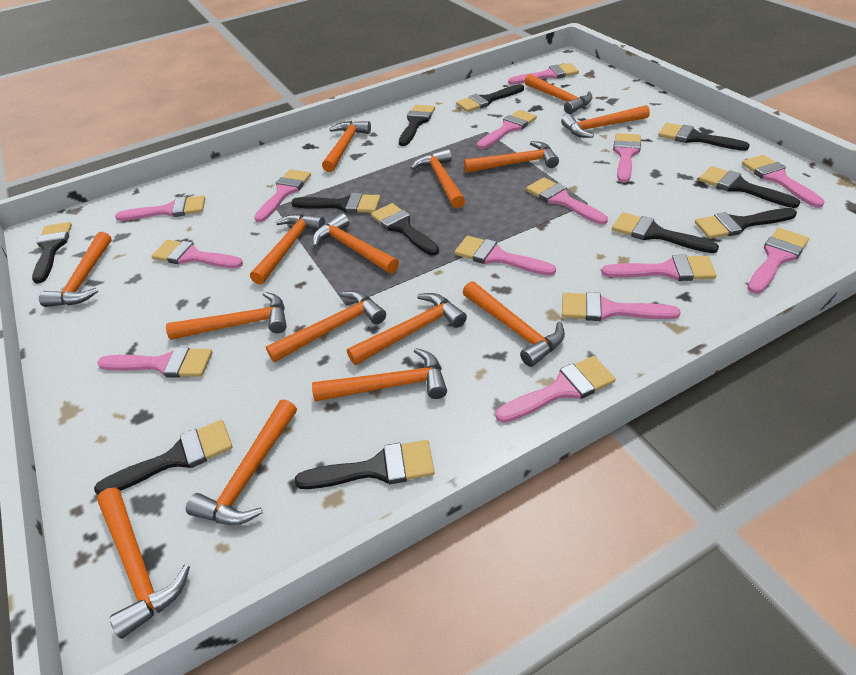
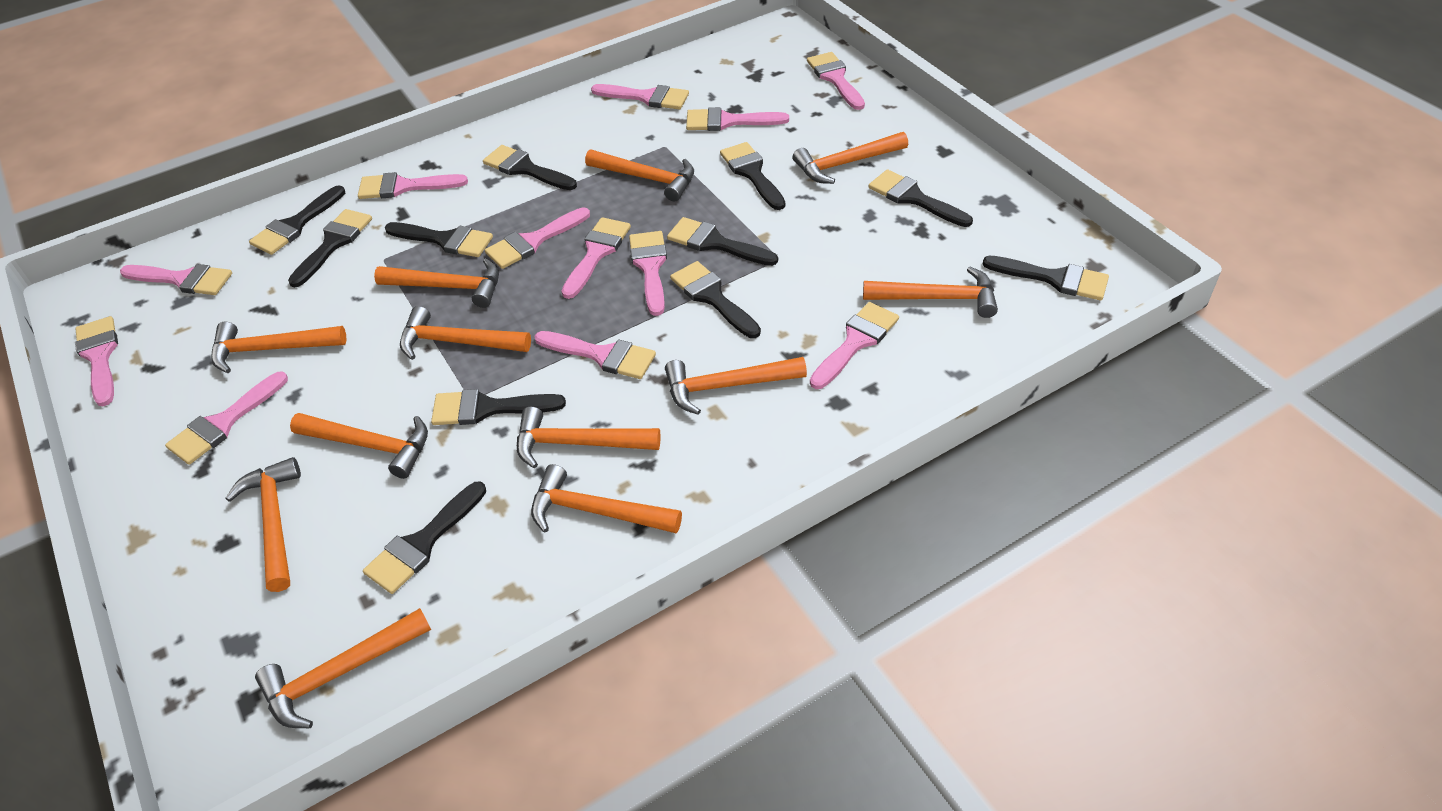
orange hammer: [39,232,112,307] [97,487,190,639] [166,292,287,340] [186,399,297,525] [250,214,325,285] [266,291,386,362] [312,348,447,402] [313,213,399,274] [322,121,371,172] [347,293,467,365] [411,149,465,209] [463,281,565,367] [464,141,559,173] [525,74,593,114] [561,105,650,138] = 15 -> [211,322,347,373] [225,457,301,592] [255,608,431,728] [290,413,428,479] [374,258,499,308] [400,306,531,360] [517,407,661,469] [531,464,682,533] [585,149,694,202] [665,357,807,415] [793,132,908,184] [863,267,998,318] = 12
pink brush: [97,347,213,378] [115,195,205,221] [151,240,243,268] [254,169,311,222] [455,236,556,276] [477,110,537,149] [495,356,616,423] [508,63,579,84] [526,177,608,225] [562,292,681,321] [601,255,717,281] [613,133,641,183] [742,155,825,208] [747,228,809,294] = 14 -> [75,316,118,406] [120,264,232,295] [165,371,288,465] [358,172,468,199] [485,207,590,269] [534,331,656,379] [561,217,631,299] [591,84,689,110] [629,231,667,316] [686,107,789,131] [807,52,865,110] [810,302,899,389] = 12

